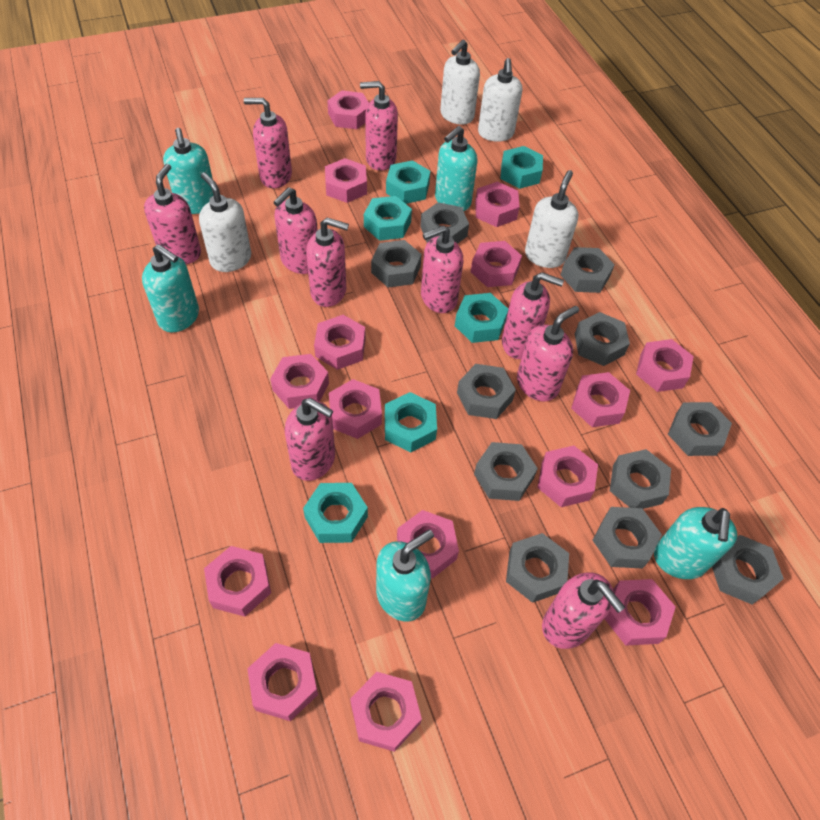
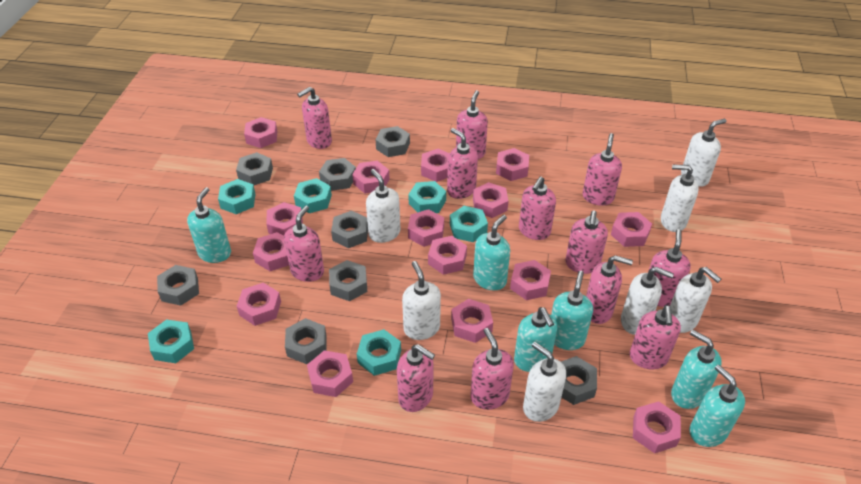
grey nut: [371,240,422,288] [420,202,469,244] [457,364,516,419] [474,442,538,501] [506,533,569,603] [561,247,615,293] [575,312,630,366] [593,507,662,569] [610,449,671,509] [668,402,732,456] [712,535,784,604] = 11 -> [157,265,199,306] [236,152,273,185] [285,318,326,364] [319,158,356,191] [329,260,367,301] [331,211,368,248] [376,126,410,157] [561,356,597,405] = 8
pink soap dispenser: [144,164,201,264] [244,98,292,188] [274,187,318,274] [285,398,335,481] [306,218,349,307] [360,81,398,171] [421,225,463,313] [502,272,564,359] [517,306,579,401] [542,572,625,649] = 10 -> [284,205,324,282] [297,87,332,149] [397,344,435,412] [447,128,478,199] [456,90,488,159] [470,328,514,410] [519,177,556,240] [565,210,608,274] [583,133,622,206] [586,255,633,324] [630,305,681,369] [649,229,691,307] = 12
turquoise soap dispenser: [142,244,199,332] [163,128,213,214] [376,530,434,621] [435,126,477,211] [654,507,737,579] = 5 -> [187,187,231,263] [473,215,510,290] [514,307,557,372] [551,271,593,350] [671,330,722,409] [689,365,745,447] = 6
white soap dispenser: [199,172,251,272] [440,40,480,125] [478,58,522,142] [525,170,578,268] = 4 -> [366,169,400,243] [402,261,441,340] [523,342,566,422] [621,267,674,335] [661,165,699,232] [670,267,721,333] [681,119,727,187] = 7

